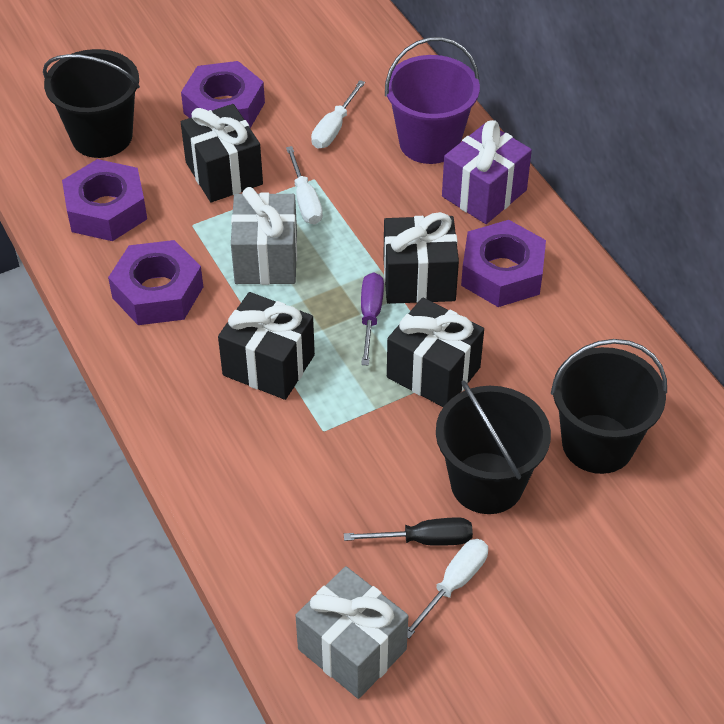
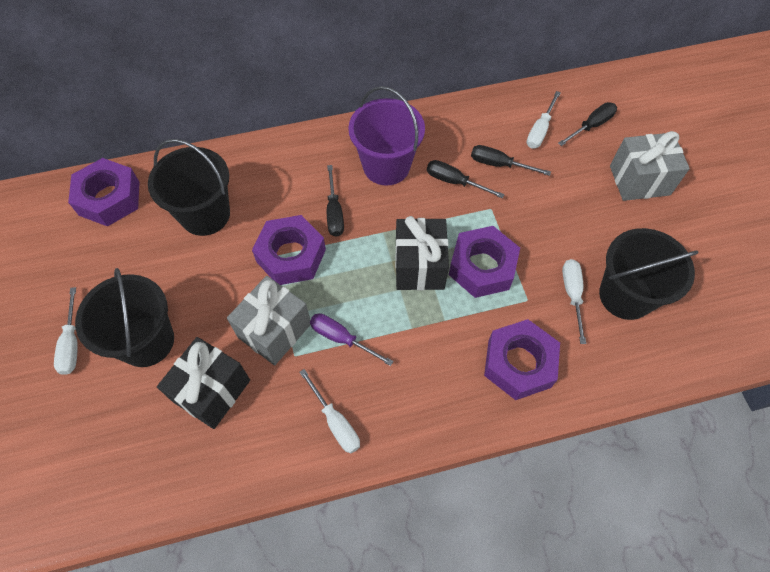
black gift: [181,104,263,202] [218,292,315,400] [383,212,459,304] [387,297,484,407] = 4 -> [157,337,250,429] [395,216,449,290] = 2
black screwdriver: [344,518,473,546] = 1 -> [327,165,344,237] [427,160,505,198] [471,145,551,176] [558,102,617,146] = 4
purple gift: [442,120,532,224] = 1 -> none = 0
white screwdriver: [286,146,323,225] [311,80,365,149] [407,539,488,639] = 3 -> [54,287,78,375] [299,369,360,453] [527,91,561,148] [562,259,586,344] = 4

